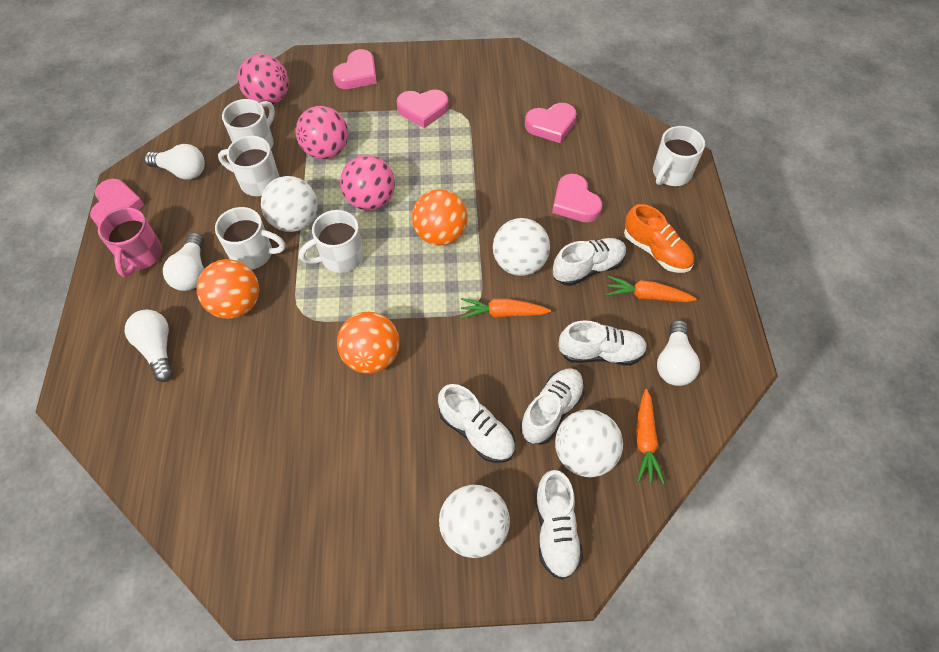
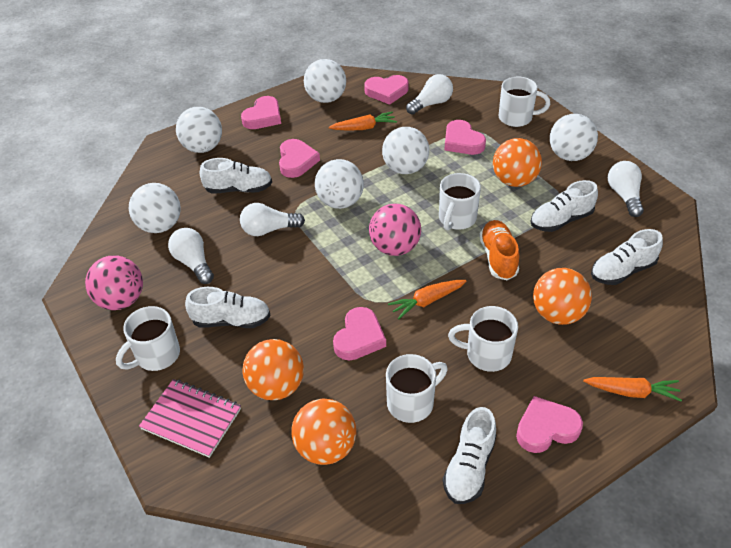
orange ball: [197,259,259,319] [337,312,399,374] [412,189,468,246] = 3 -> [242,339,304,400] [291,398,356,465] [493,138,542,187] [533,268,592,325] = 4
pink ball: [238,54,289,105] [296,106,348,159] [340,155,395,210] = 3 -> [85,255,143,310] [369,203,421,256] = 2
pink heart: [90,179,144,226] [333,49,377,89] [396,89,449,128] [525,103,577,143] [552,174,602,222] = 5 -> [241,96,281,129] [279,139,320,178] [333,307,386,361] [364,75,409,105] [444,120,486,155] [516,396,583,453] = 6
pink mug: [98,207,162,277] = 1 -> none = 0
pink notebook: none = 0 -> [139,379,241,458] = 1
white ball: [261,176,318,232] [439,485,510,558] [493,218,550,276] [555,410,623,478] = 4 -> [129,183,181,233] [176,107,222,153] [304,59,346,103] [315,159,364,209] [382,127,429,174] [550,114,598,161] = 6

